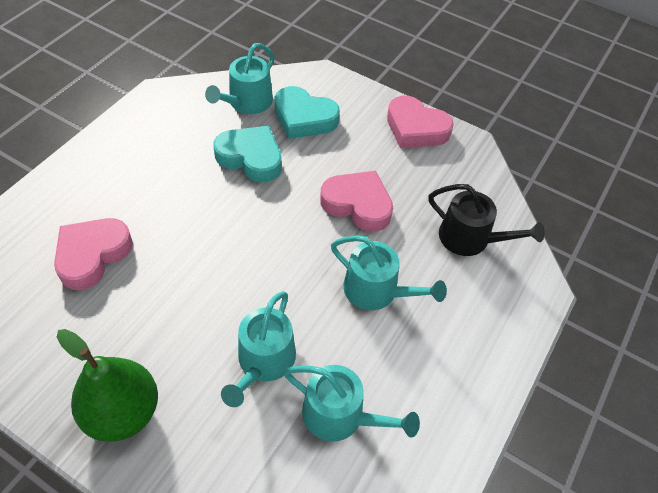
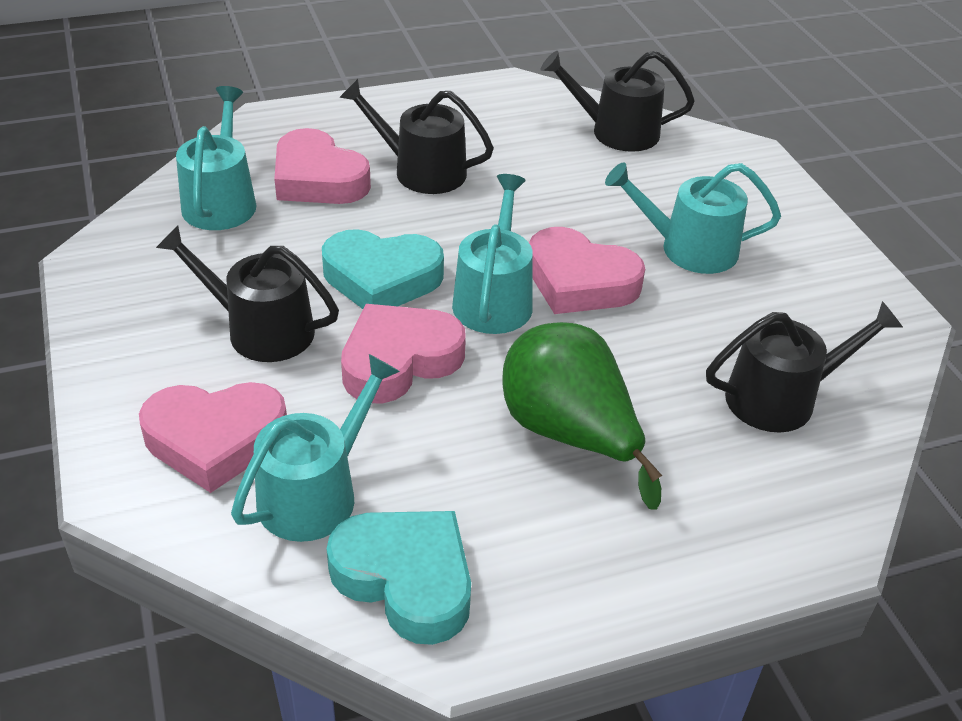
black watering can: [428,184,545,256] = 1 -> [156,226,339,362] [339,79,494,194] [541,51,695,152] [706,301,903,433] = 4
pink heart: [54,218,133,290] [320,171,393,232] [387,96,454,148] = 3 -> [139,382,287,493] [274,128,371,204] [341,304,466,404] [529,227,645,314] = 4

